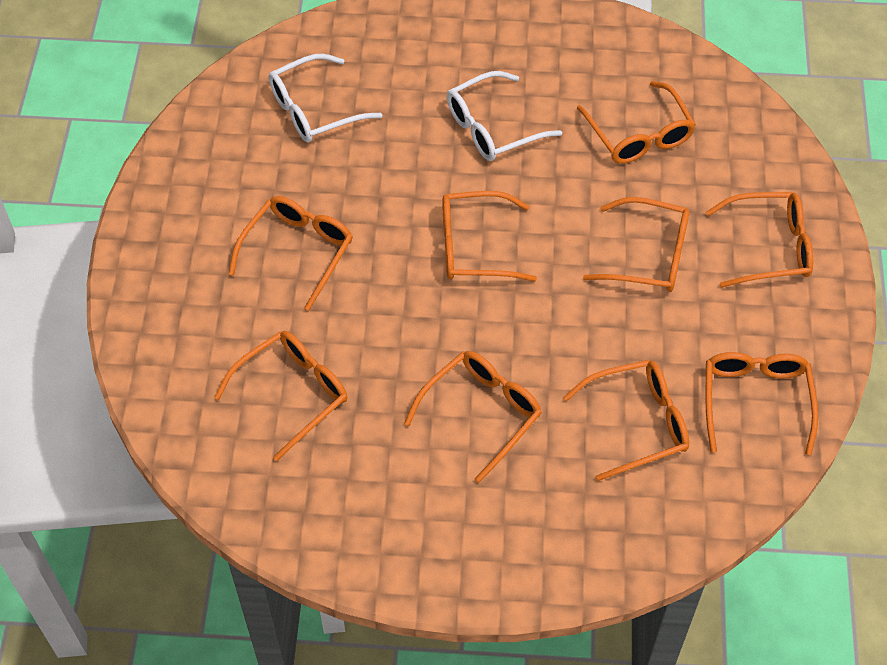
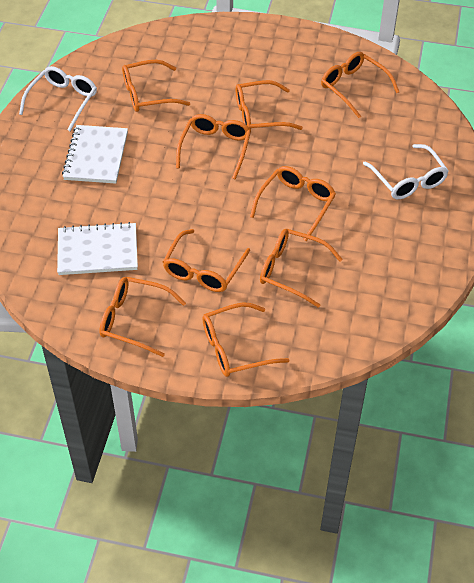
white notebook: none = 0 -> [57,222,138,275] [62,125,128,184] = 2

